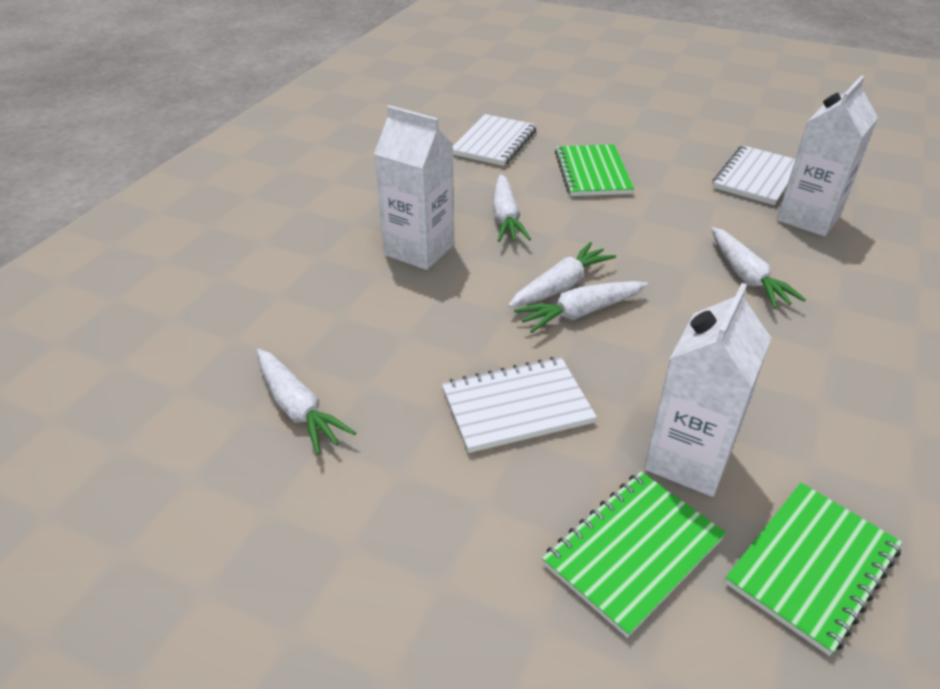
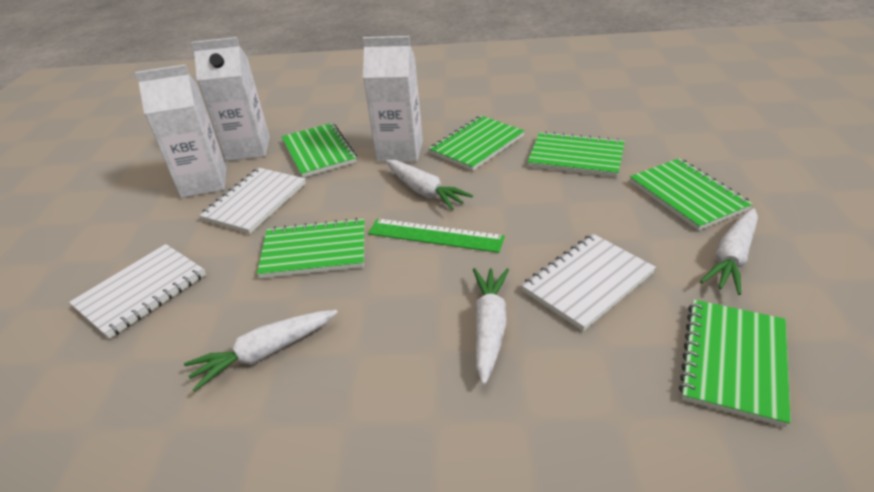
green notebook: [542,471,726,638] [555,144,634,196] [725,483,902,656] = 3 -> [257,218,365,278] [281,123,357,178] [429,116,525,171] [527,131,625,177] [630,158,753,231] [679,300,791,427] = 6
green ruler: none = 0 -> [368,218,505,253] = 1
white carrot: [257,349,356,455] [492,174,531,242] [508,242,616,308] [514,281,648,333] [711,227,806,309] = 5 -> [184,310,338,391] [386,160,473,210] [473,268,509,385] [700,208,758,295] = 4

